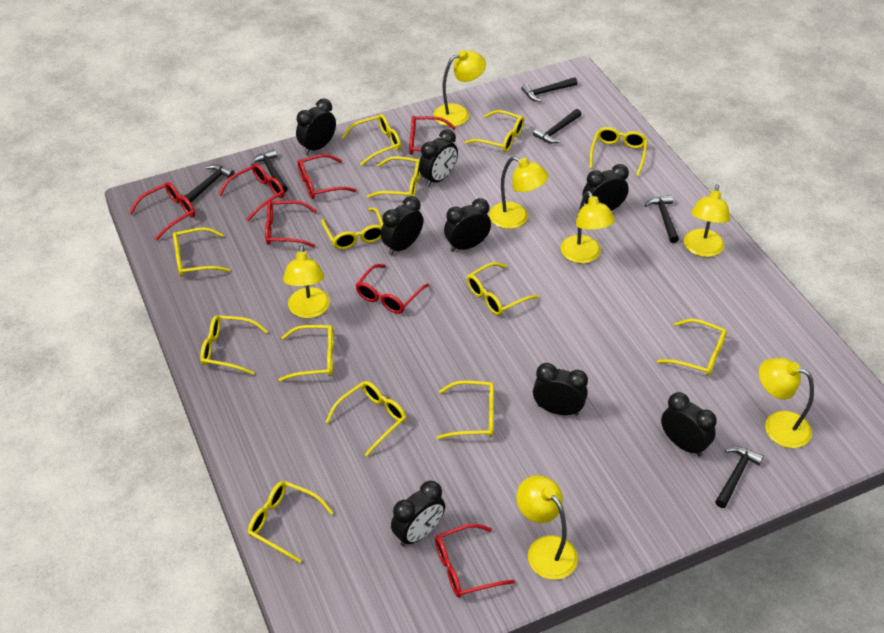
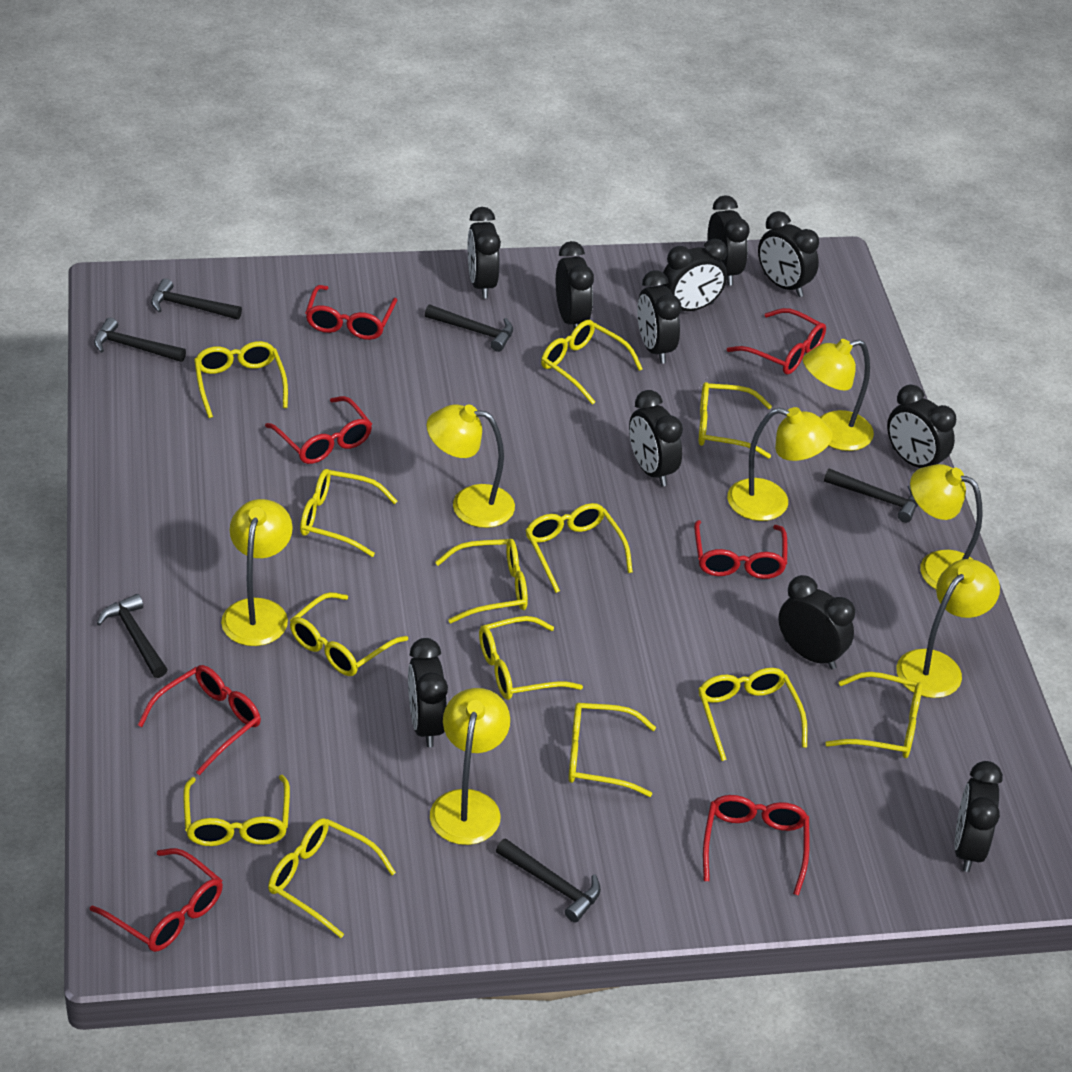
black clock: [296,99,336,155] [381,196,423,255] [391,481,445,547] [419,129,458,187] [444,198,491,252] [533,363,588,416] [583,164,629,211] [661,392,717,456] = 8 -> [408,638,448,747] [468,207,501,299] [556,241,594,329] [629,390,683,487] [637,270,682,364] [663,239,727,311] [708,195,749,286] [758,211,819,297] [778,575,855,669] [887,385,956,468] [954,761,1003,872] = 11

